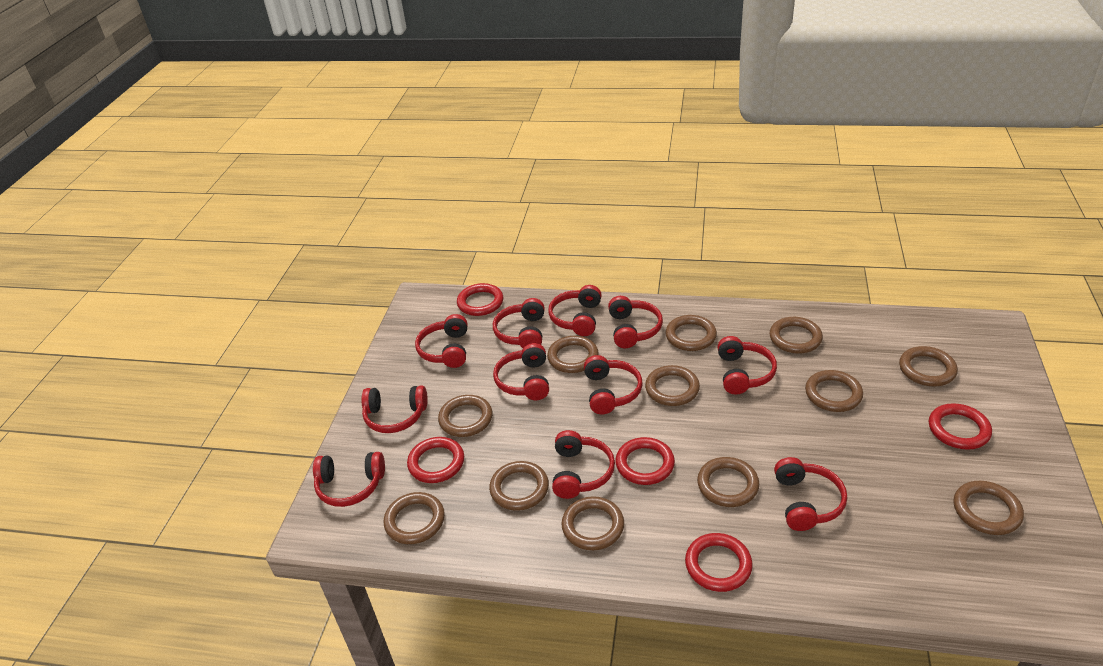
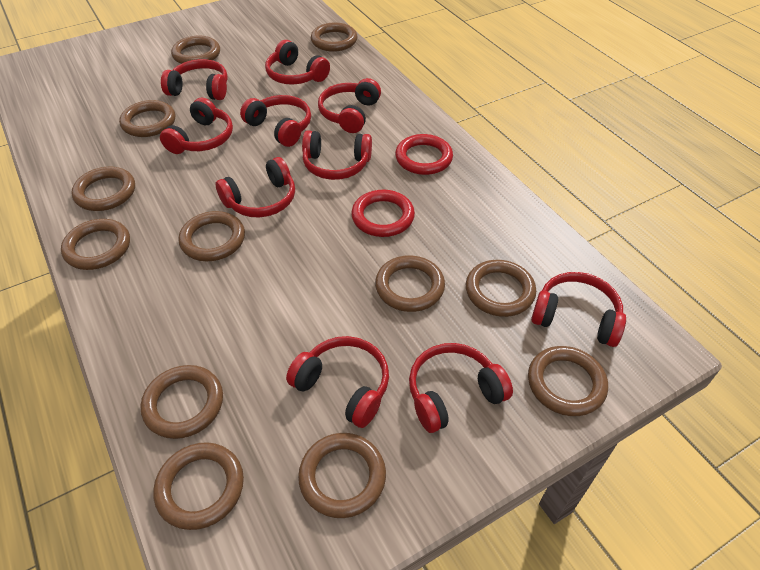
red headphones: [313,452,385,507] [361,385,428,433] [415,314,467,368] [493,298,545,348] [493,343,549,400] [548,285,602,336] [552,430,615,499] [584,355,642,414] [608,296,663,348] [717,336,777,394] [774,457,847,531] = 11 -> [160,98,233,154] [161,59,228,100] [216,157,295,217] [240,95,311,147] [265,40,330,85] [286,336,389,428] [302,130,372,180] [318,78,381,133] [409,343,513,433] [531,272,626,347] = 10
red ring: [407,437,464,483] [457,283,503,316] [615,437,675,485] [685,533,753,592] [929,403,992,450] = 5 -> [351,190,415,237] [395,134,453,175] = 2

